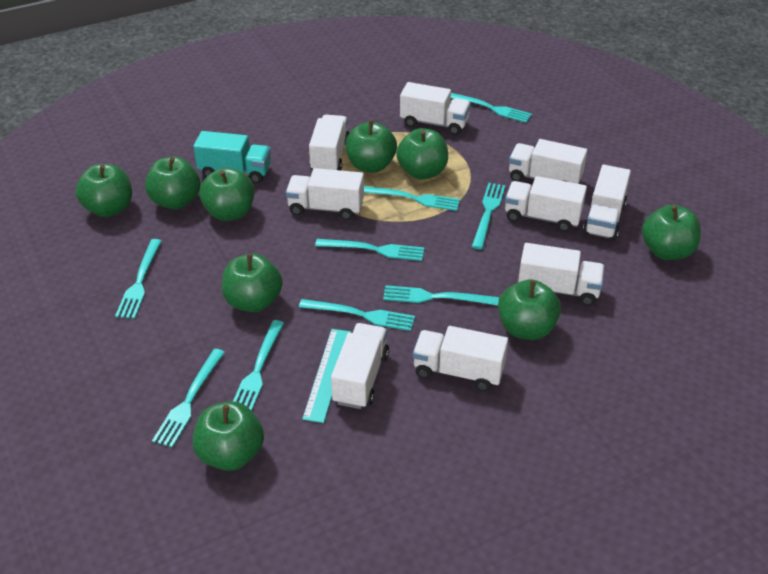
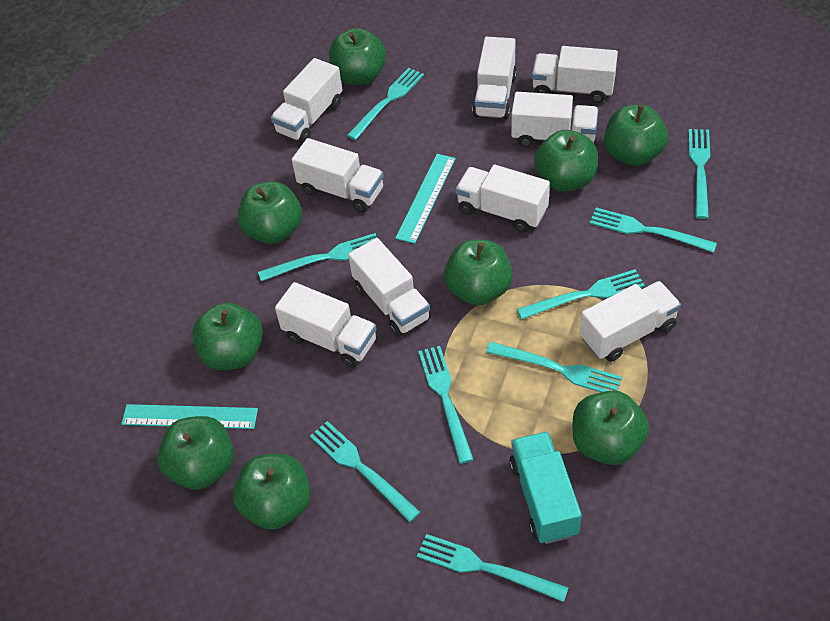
turquoise ruler: [302,329,351,423] = 1 -> [121,404,258,429] [395,154,456,244] = 2

